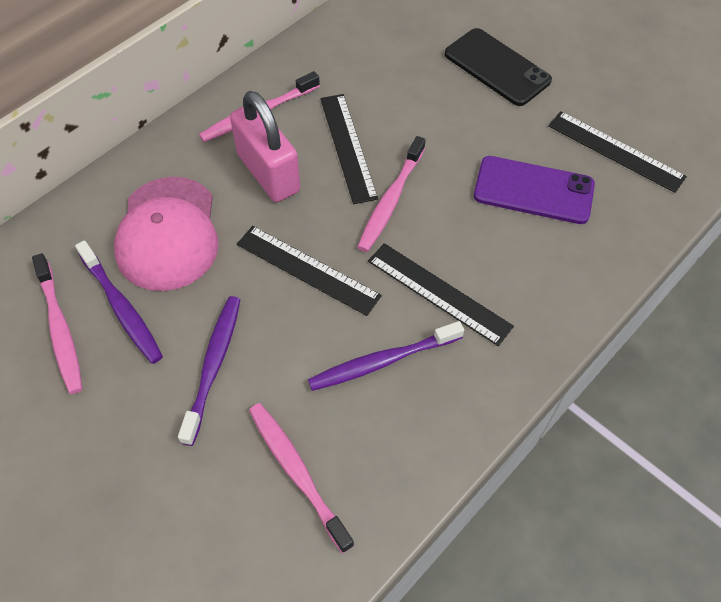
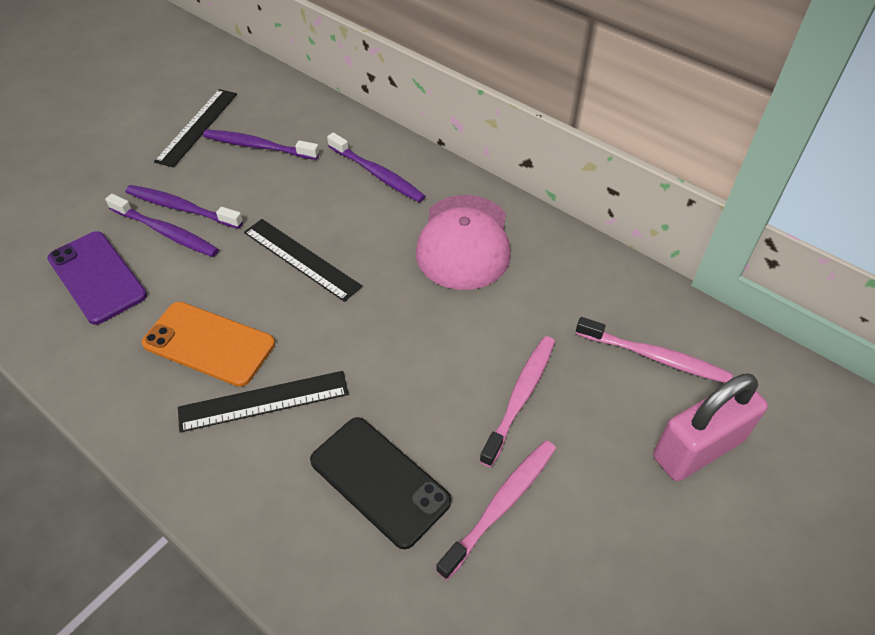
black ruler: [237,226,382,316] [320,94,378,204] [368,243,514,346] [548,111,687,193] = 4 -> [154,89,237,168] [178,371,348,432] [244,219,362,302] = 3
orange phone: none = 0 -> [142,302,275,387] = 1
pink toothbrush: [32,253,83,394] [199,71,320,142] [249,403,354,553] [357,136,425,252] = 4 -> [436,440,556,580] [479,336,555,467] [576,317,733,383] = 3
purple toothbrush: [75,240,163,364] [178,296,240,446] [308,321,464,391] = 3 -> [105,194,219,257] [125,185,243,229] [203,130,319,160] [327,133,426,202] = 4

